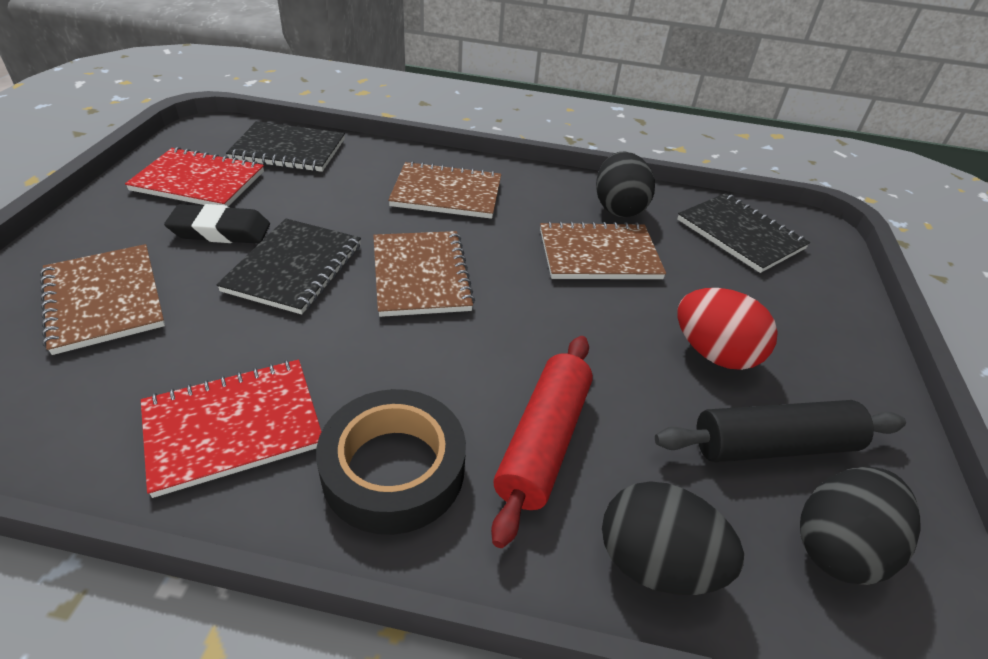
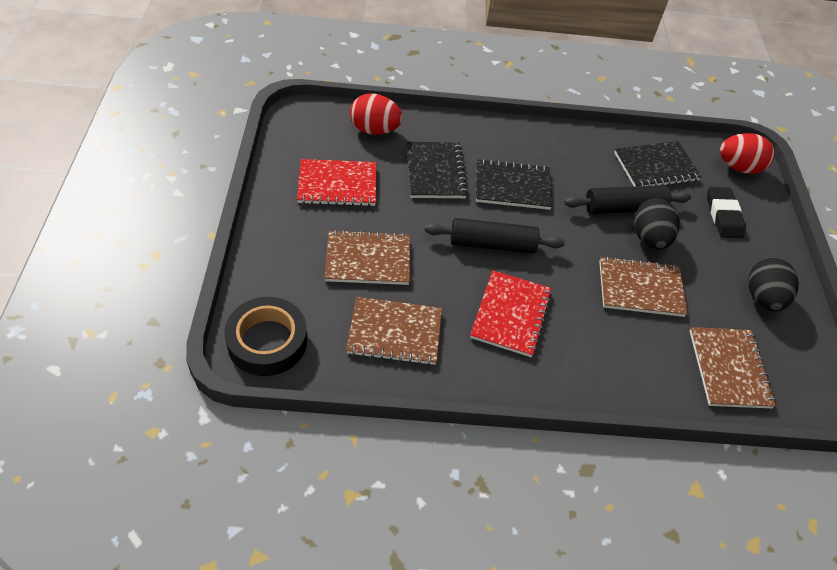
black egg: [596,151,655,218] [602,481,744,595] [800,466,921,585] = 3 -> [634,199,680,250] [748,258,799,311] = 2
black rolling pin: [655,400,906,462] = 1 -> [425,218,565,254] [564,185,691,214] = 2
red egg: [677,288,778,370] = 1 -> [350,93,403,135] [720,133,775,174] = 2
red rolling pin: [491,336,593,548] = 1 -> none = 0

